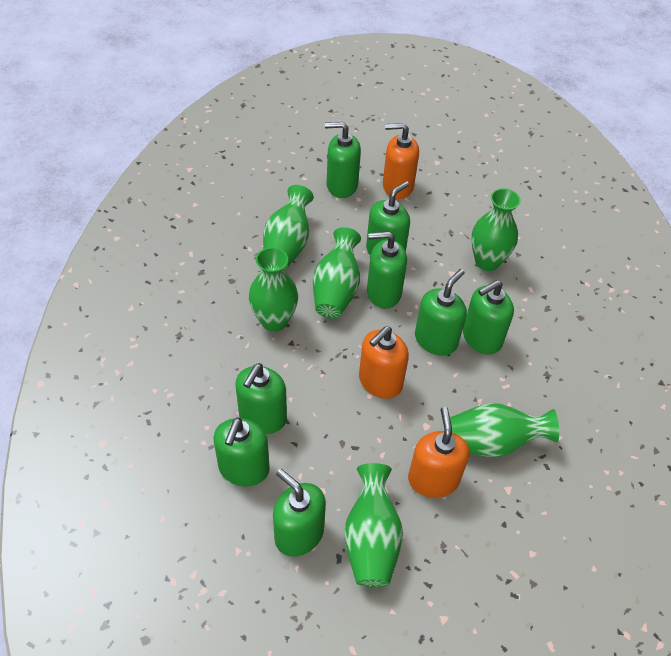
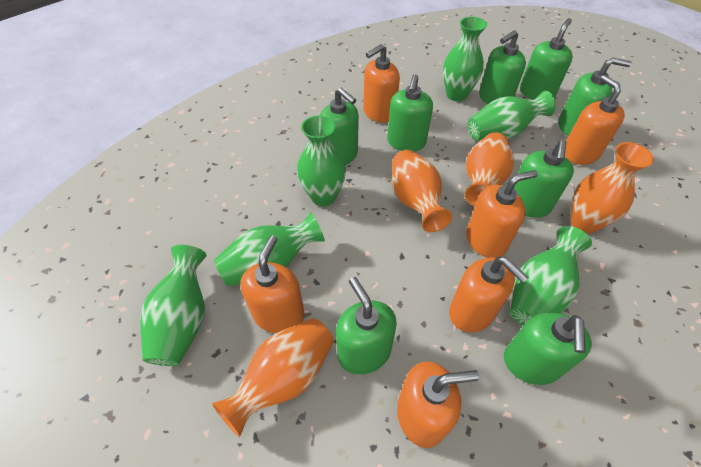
orange soap dispenser: [359,326,409,399] [383,123,419,199] [408,407,470,498] = 3 -> [240,235,305,333] [363,44,400,123] [397,361,479,448] [449,257,529,332] [466,170,538,258] [565,75,625,165] = 6
orange vase: none = 0 -> [212,318,334,437] [392,150,452,232] [465,132,514,206] [570,142,654,234] = 4

